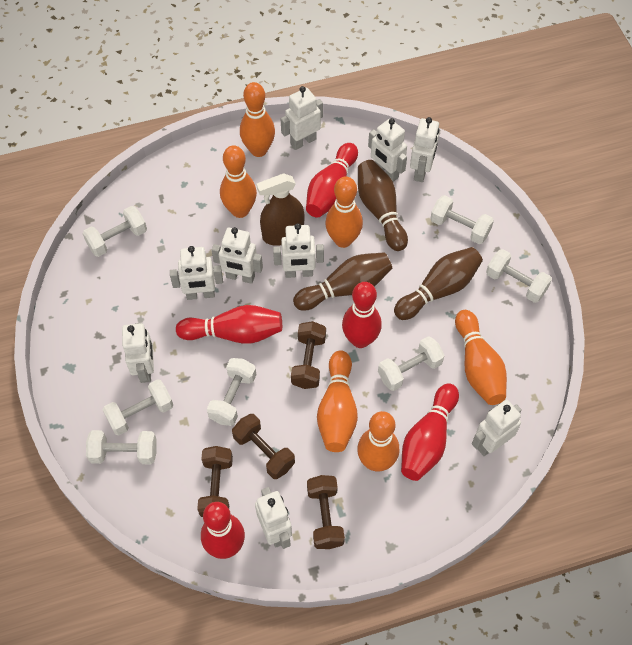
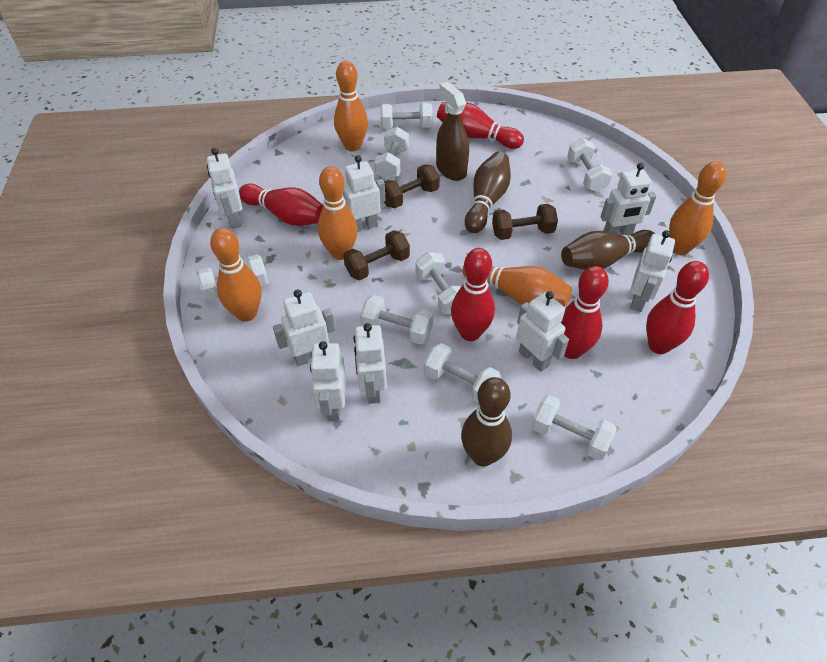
brown dumbbell: [197,446,233,517] [232,414,295,479] [291,321,326,389] [307,475,345,549] = 4 -> [343,230,410,280] [384,164,440,208] [492,204,558,240] = 3
orange bowling pin: [220,145,257,218] [240,82,275,157] [317,350,358,452] [325,176,363,248] [357,411,399,472] [455,310,507,405] = 6 -> [210,228,262,322] [318,166,358,260] [334,61,368,152] [462,266,572,307] [669,161,727,255] = 5
white dumbbell: [83,206,147,257] [86,430,157,464] [103,379,173,435] [207,358,256,426] [378,336,445,391] [430,195,494,244] [486,249,552,303] = 7 -> [197,254,268,301] [360,295,433,345] [375,127,409,180] [380,103,433,129] [415,252,461,314] [424,343,501,403] [531,395,617,461] [567,138,613,192] = 8
white robot: [122,323,154,383] [170,246,223,300] [211,227,263,284] [255,487,292,549] [273,223,324,278] [281,86,323,150] [368,118,407,182] [410,117,439,182] [472,400,522,456] = 9 -> [207,148,242,229] [273,289,335,366] [310,341,346,421] [343,155,385,232] [353,323,387,404] [516,291,569,372] [601,163,657,236] [630,230,675,312] = 8

